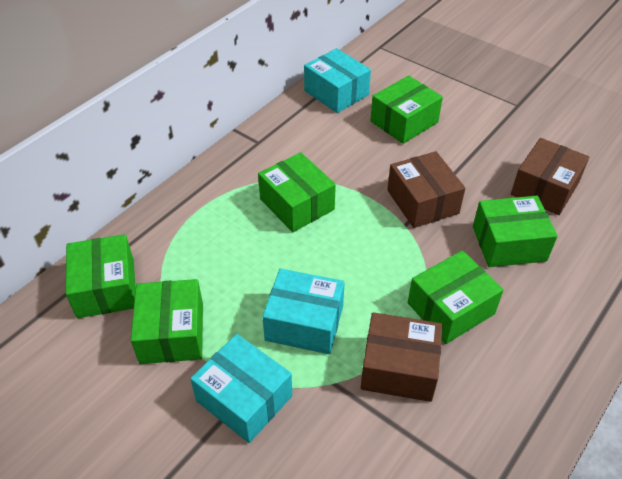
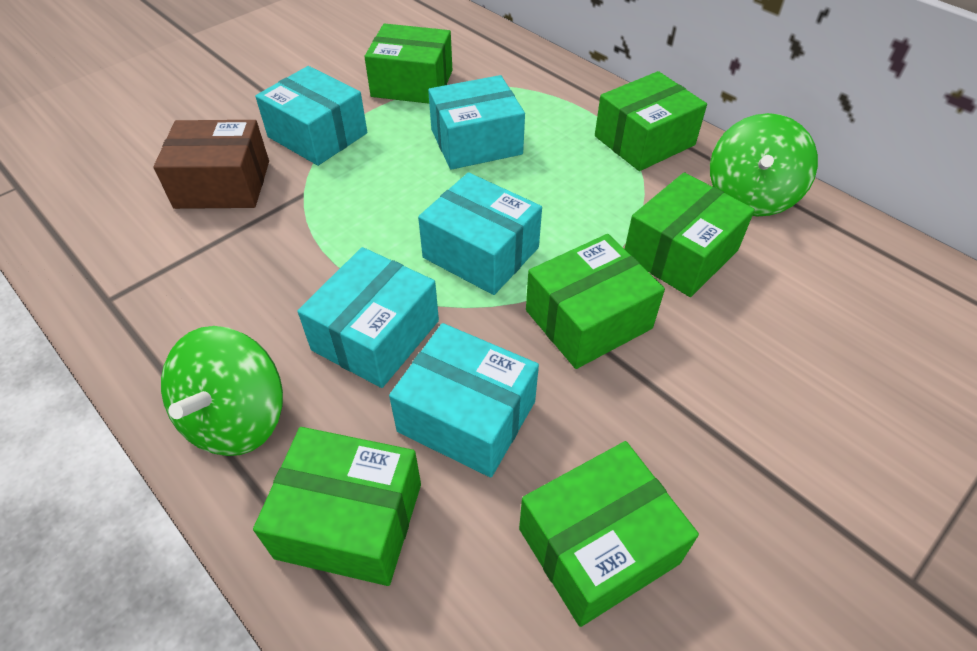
brown box: [361,312,443,402] [387,151,465,228] [511,138,589,215] = 3 -> [153,120,269,209] = 1
green spinning top: none = 0 -> [161,326,283,456] [710,113,818,216] = 2
turquoise box: [190,334,292,443] [262,269,345,354] [304,48,371,113] = 3 -> [255,66,367,166] [298,247,439,388] [389,323,539,477] [418,172,542,295] [428,75,525,170] = 5

